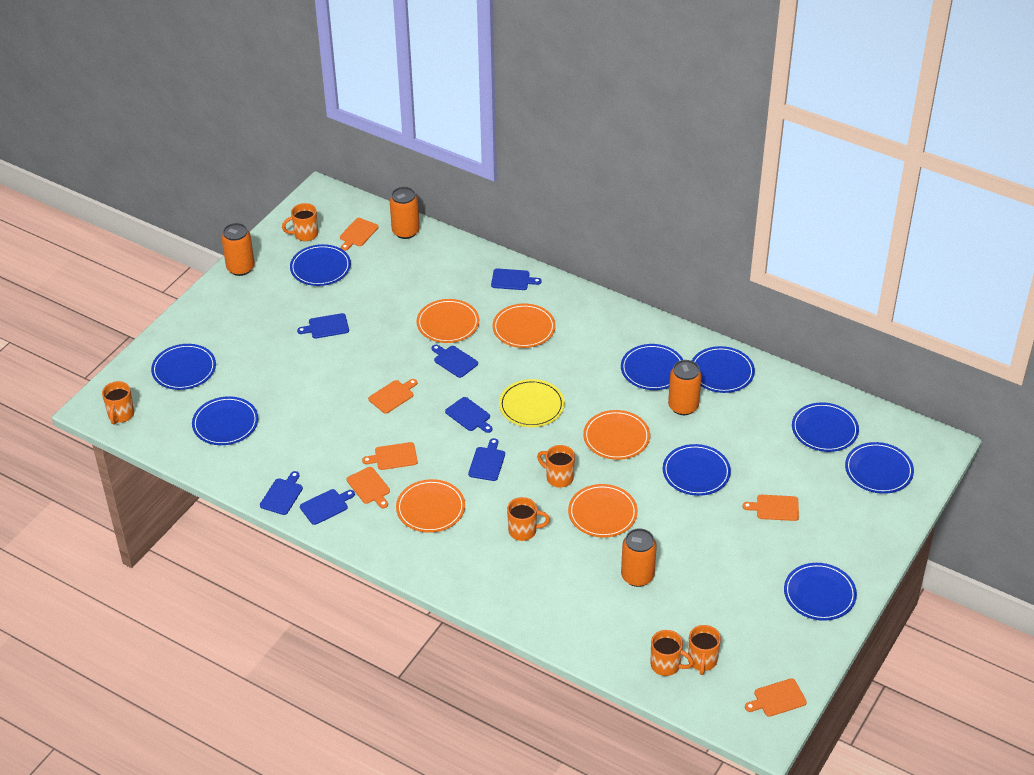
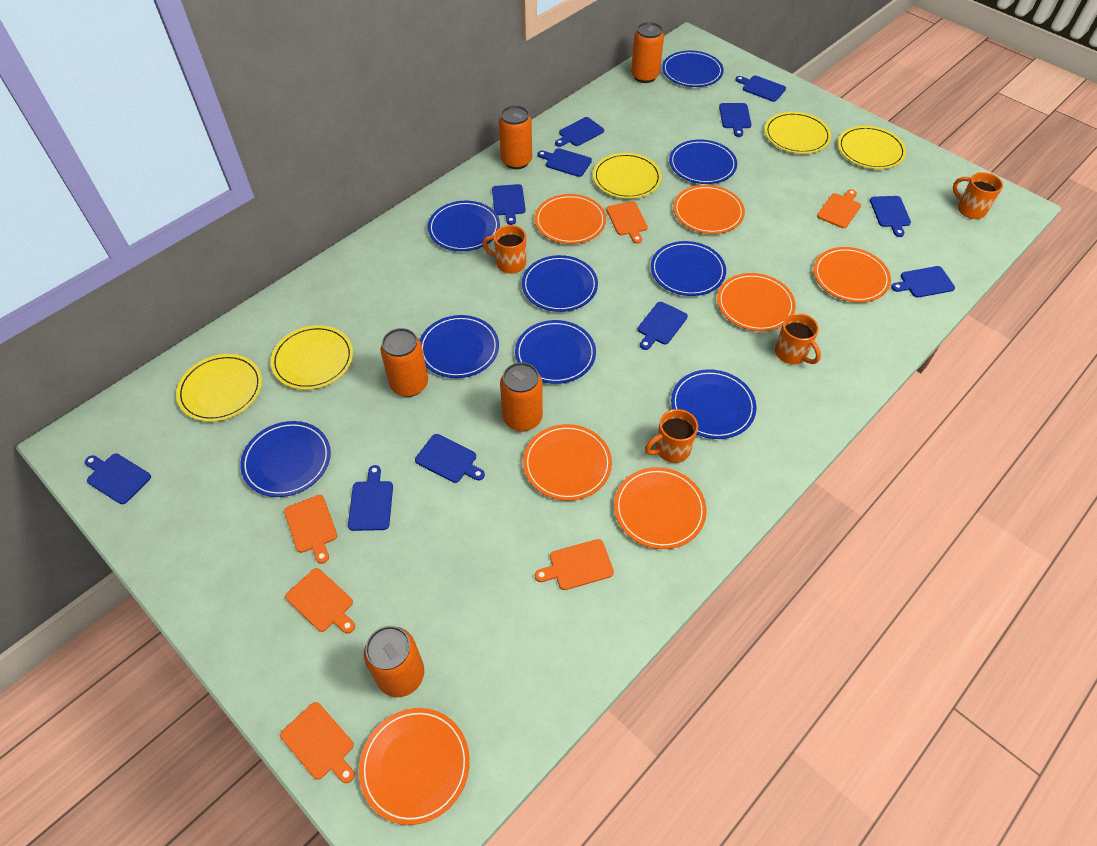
blue cutting board: [260,471,303,515] [297,313,349,339] [300,489,355,525] [432,345,478,378] [445,397,492,433] [468,438,505,481] [491,268,541,290] = 7 -> [85,453,151,504] [348,465,393,531] [415,434,485,483] [492,184,526,225] [537,148,592,177] [555,117,604,147] [638,302,688,350] [719,103,752,137] [735,76,786,102] [870,196,911,237] [891,266,955,298] = 11
orange can: [221,223,255,276] [390,187,420,239] [621,528,657,587] [668,360,702,415] = 4 -> [364,626,424,697] [380,328,428,397] [499,105,532,169] [500,362,543,431] [631,22,664,83] = 5
orange mug: [102,381,134,425] [282,203,318,241] [507,497,550,541] [537,445,575,488] [650,630,694,676] [688,625,721,675] = 6 -> [482,225,526,274] [645,409,698,463] [775,313,821,364] [953,172,1003,219] = 4
orange plate: [396,479,465,533] [417,299,479,343] [493,304,556,348] [568,484,638,538] [583,410,650,460] = 5 -> [359,708,470,825] [523,424,612,501] [535,194,606,244] [614,467,706,549] [673,185,745,234] [717,273,796,331] [814,247,891,303] = 7
yellow plate: [499,379,565,427] = 1 -> [176,354,262,422] [271,325,353,390] [593,153,662,199] [765,112,831,154] [838,126,906,169] = 5

